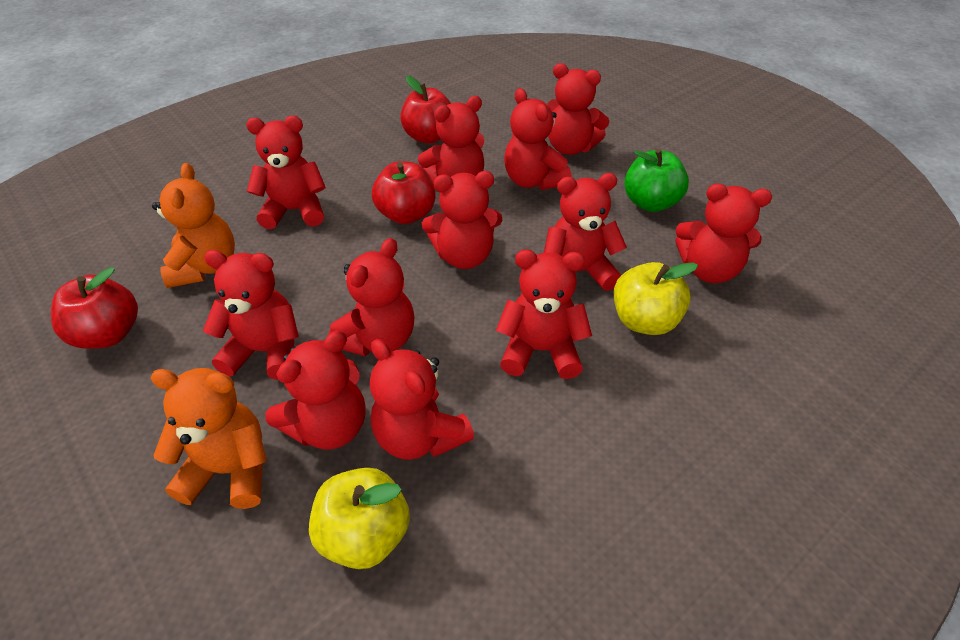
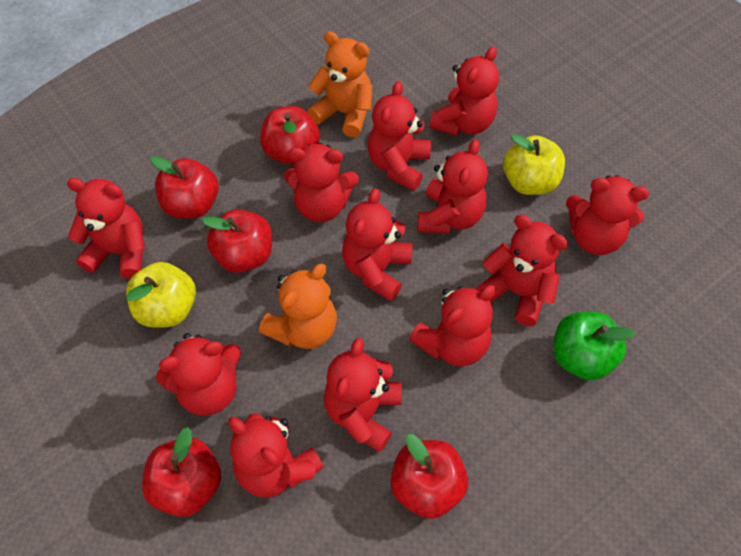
red apple: [51,267,138,349] [372,161,436,224] [401,76,451,144] = 3 -> [142,427,221,517] [150,156,219,219] [202,209,272,273] [260,106,320,164] [390,434,468,519] = 5

